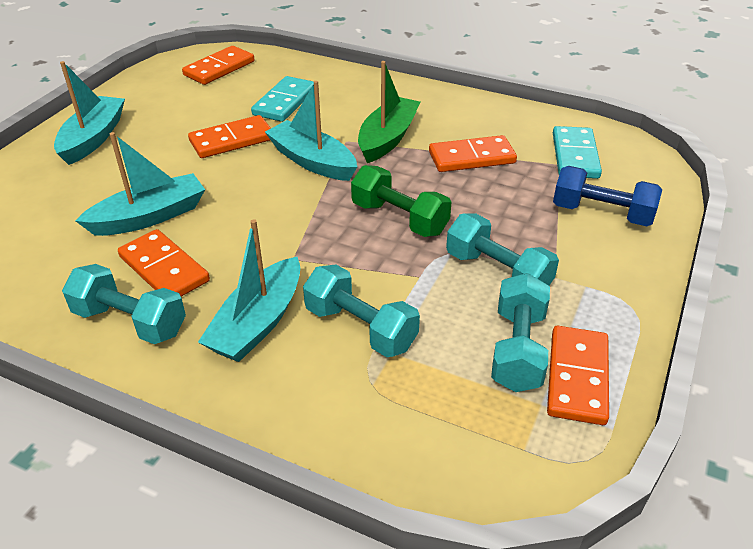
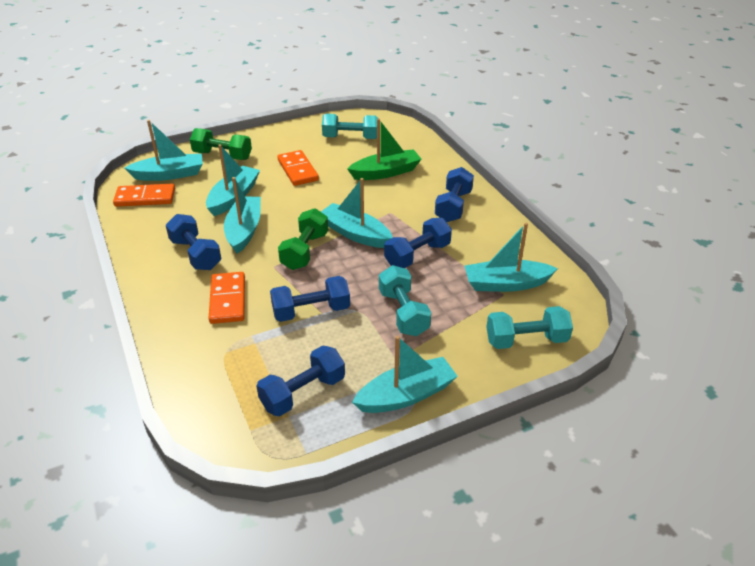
blue dumbbell: [553,166,662,226] = 1 -> [166,214,221,270] [256,345,345,416] [270,276,350,322] [384,218,452,268] [435,167,474,222] = 5
green dumbbell: [351,165,451,237] = 1 -> [190,128,252,160] [278,208,328,270] = 2
orange domino: [118,229,210,297] [182,46,255,85] [188,115,271,158] [429,135,517,172] [547,326,609,425] = 5 -> [113,184,175,207] [209,272,245,324] [277,150,319,186] = 3
turquoise boat: [54,61,125,165] [75,132,205,236] [198,219,300,362] [265,81,357,181] = 4 -> [125,120,203,181] [206,144,260,216] [224,177,261,254] [321,178,393,248] [352,336,458,413] [465,223,558,292] = 6
turquoise domino: [251,76,314,122] [553,126,602,179] = 2 -> none = 0
turquoise dumbbell: [62,264,186,344] [303,264,420,357] [446,213,559,286] [491,273,550,392] = 4 -> [322,114,378,139] [379,265,431,336] [486,306,573,349] = 3

